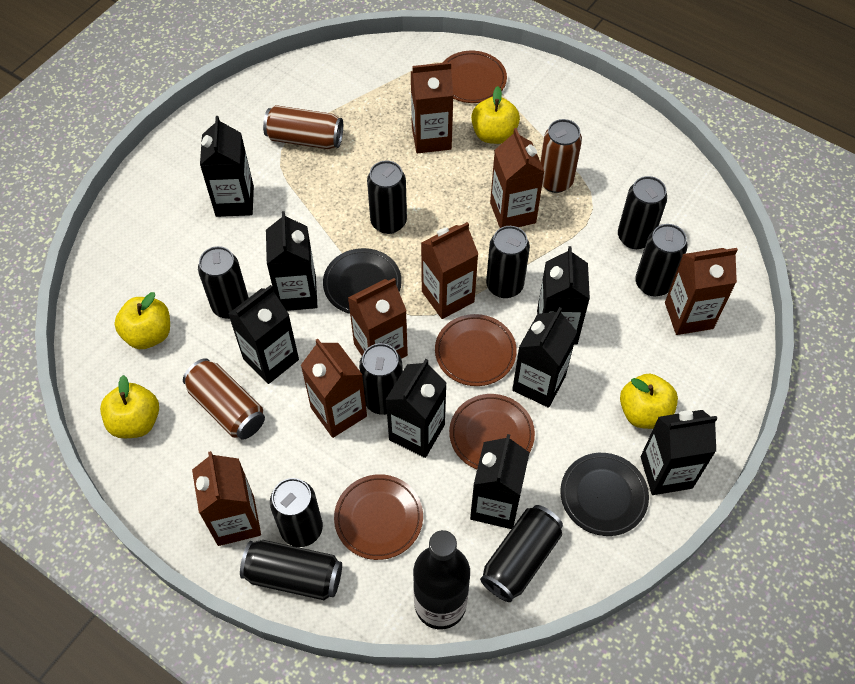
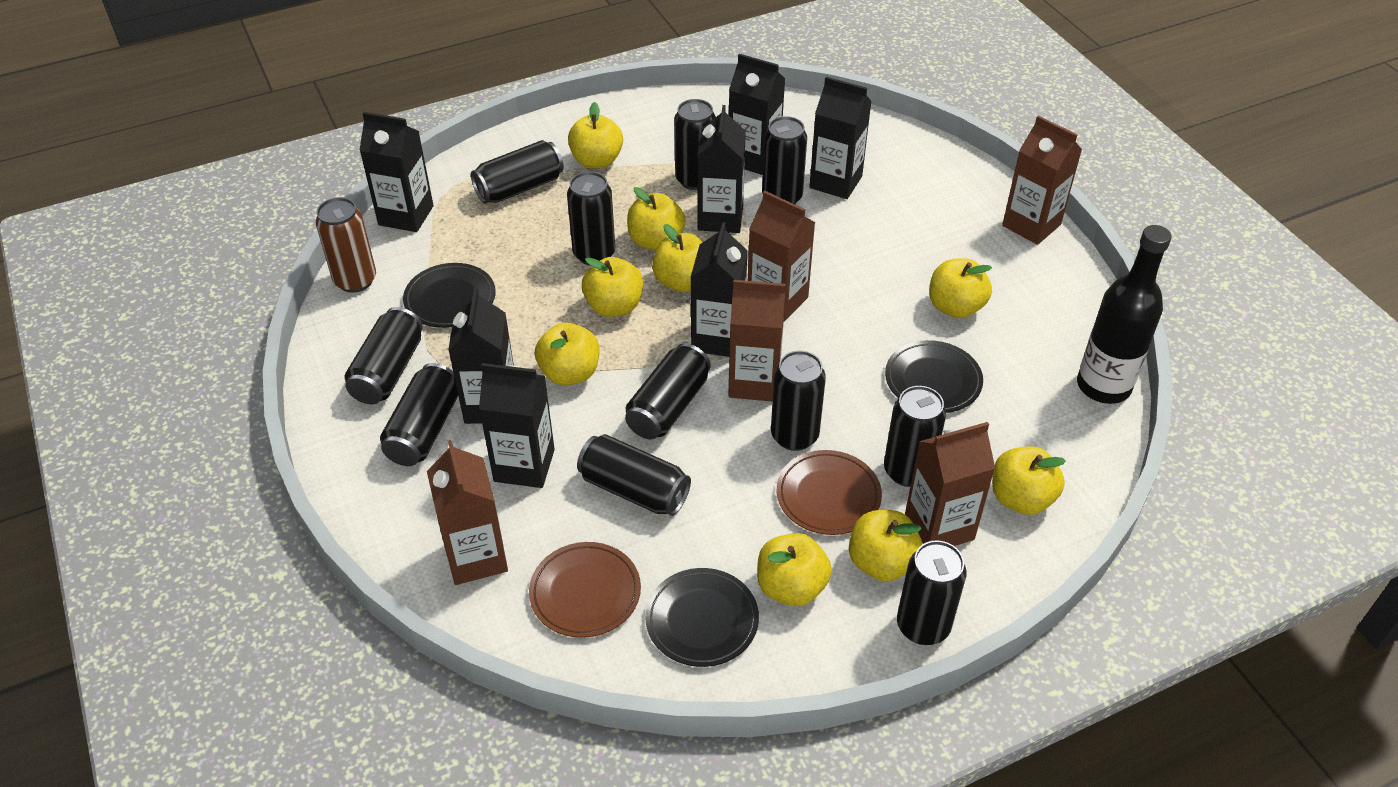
black can: [198,246,249,319] [240,540,342,600] [270,478,323,547] [359,343,403,415] [367,161,407,234] [480,505,563,602] [486,226,530,298] [618,176,667,249] [635,224,688,296] = 9 -> [345,307,423,404] [380,363,458,466] [471,140,564,204] [567,171,615,265] [577,434,691,516] [625,343,711,440] [674,99,716,190] [762,116,807,204] [771,351,826,451] [884,386,946,487] [897,540,967,645] = 11
black carton: [200,116,254,217] [228,285,299,384] [266,211,317,311] [386,359,447,458] [470,434,530,529] [512,307,577,408] [537,246,590,345] [641,410,717,495] = 8 -> [359,112,434,232] [448,288,514,424] [479,363,555,488] [691,222,748,357] [697,105,746,233] [729,54,785,175] [809,77,872,199] = 7
black plate: [323,248,402,314] [560,453,649,536] = 2 -> [403,263,495,328] [645,568,759,667] [885,340,983,413] = 3
brown can: [183,358,265,440] [263,105,343,149] [540,119,582,193] = 3 -> [316,197,376,293] = 1
brown carton: [192,451,261,546] [301,339,367,438] [348,278,408,359] [410,62,454,153] [421,222,478,319] [490,128,544,228] [665,248,738,335] = 7 -> [427,440,508,585] [728,280,786,402] [748,191,815,322] [905,422,995,546] [1002,115,1082,245] = 5
brown plate: [334,474,423,560] [435,314,517,386] [442,51,507,103] [449,394,535,469] = 4 -> [529,542,641,638] [777,450,882,535] = 2
yellow apple: [100,375,159,438] [114,292,170,349] [471,86,520,144] [620,373,678,429] = 4 -> [535,322,599,385] [568,102,623,168] [582,257,643,317] [627,187,686,250] [652,224,703,292] [757,533,832,606] [849,510,923,581] [929,258,992,318] [992,446,1066,515] = 9

